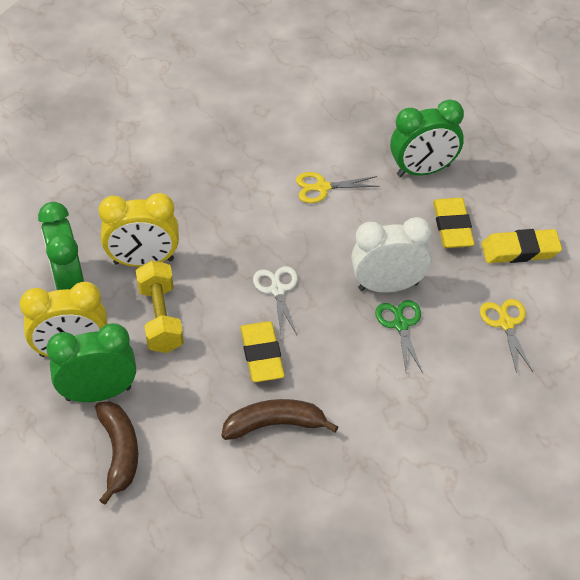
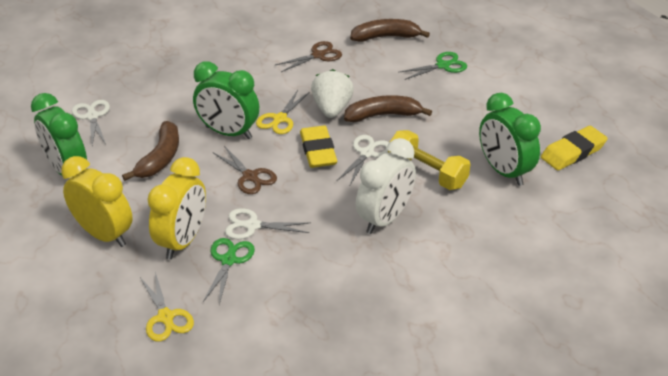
brown banana: [95,402,138,505] [222,399,339,440] = 2 -> [122,121,179,181] [344,95,432,122] [350,19,430,42] = 3
brown scissors: none = 0 -> [214,146,277,194] [275,41,342,72] = 2
green scissors: [375,300,423,373] = 1 -> [203,238,255,305] [398,52,467,80] = 2
white scissors: [253,266,298,335] = 1 -> [72,100,110,145] [225,208,311,239] [337,135,389,185] = 3
white strawberry: none = 0 -> [311,69,354,118] = 1
yellow eraser: [240,321,285,382] [433,198,475,248] [481,229,562,263] = 3 -> [300,126,337,168] [541,126,608,170] = 2

